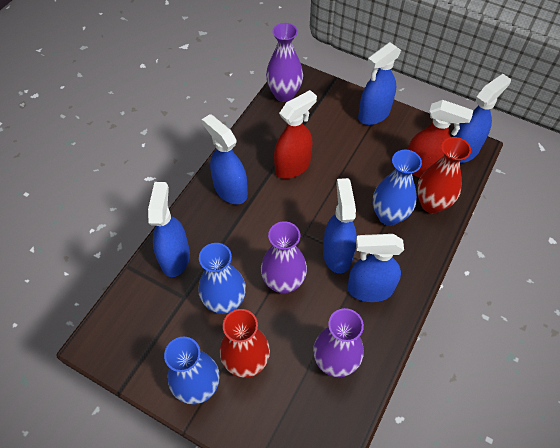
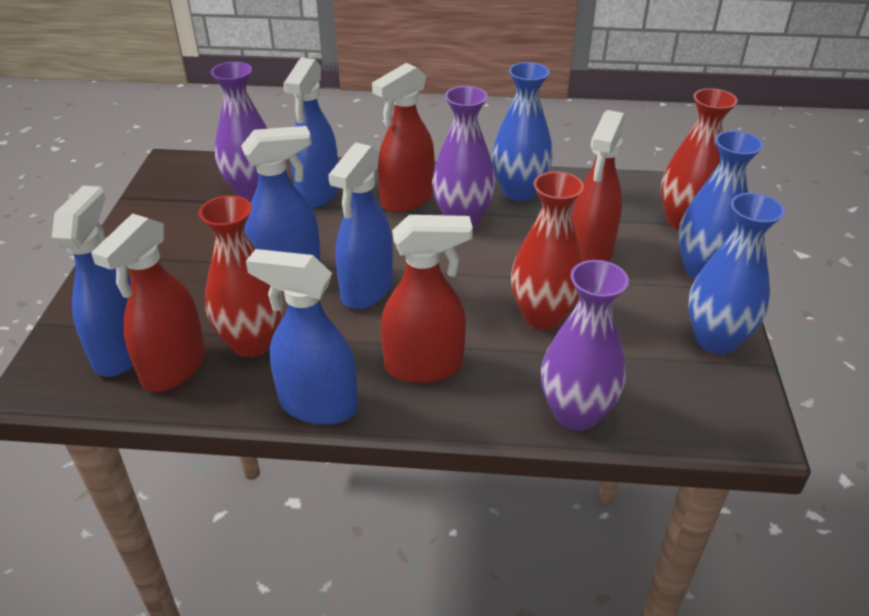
blue spray bottle: [148,182,190,277] [202,114,248,204] [323,178,357,274] [347,234,404,302] [358,42,401,125] [453,74,511,163] = 6 -> [52,186,133,377] [241,126,321,262] [246,249,358,425] [283,58,339,208] [328,142,393,309] = 5
red spray bottle: [274,90,317,179] [407,100,473,178] = 2 -> [91,213,206,392] [372,63,434,213] [381,215,473,383] [571,110,625,261] = 4
red vase: [220,309,270,378] [417,137,471,213] = 2 -> [199,195,283,357] [511,171,584,330] [661,88,738,230] = 3

